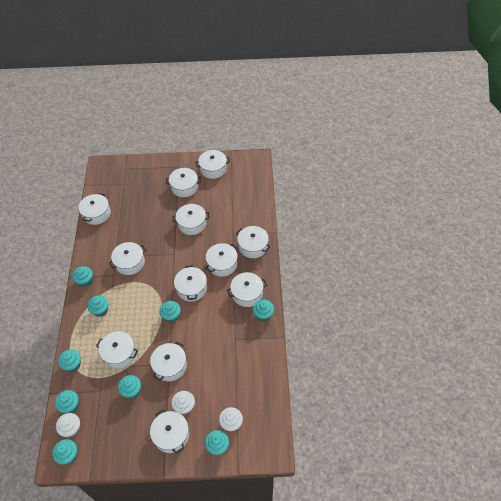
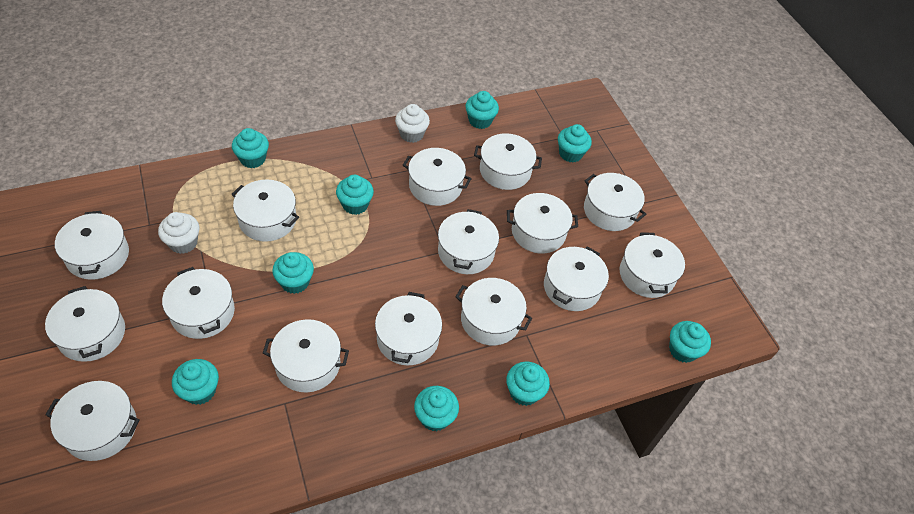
white cupcake: [56,413,80,437] [171,391,195,415] [219,407,243,431] = 3 -> [158,212,199,254] [395,104,430,143] = 2
white pot: [79,193,111,225] [96,331,138,369] [109,242,146,275] [150,341,187,381] [150,409,189,454] [166,168,201,197] [173,204,209,235] [174,265,207,302] [195,150,230,179] [206,243,238,277] [227,272,267,307] [236,226,270,258] = 12 -> [45,286,125,362] [45,381,140,461] [55,211,129,280] [162,267,235,339] [231,179,299,242] [263,319,349,392] [375,292,442,366] [403,148,472,206] [438,209,499,274] [455,278,532,346] [474,133,542,190] [507,193,578,254] [544,247,609,311] [584,173,646,231] [620,232,685,298] = 15

